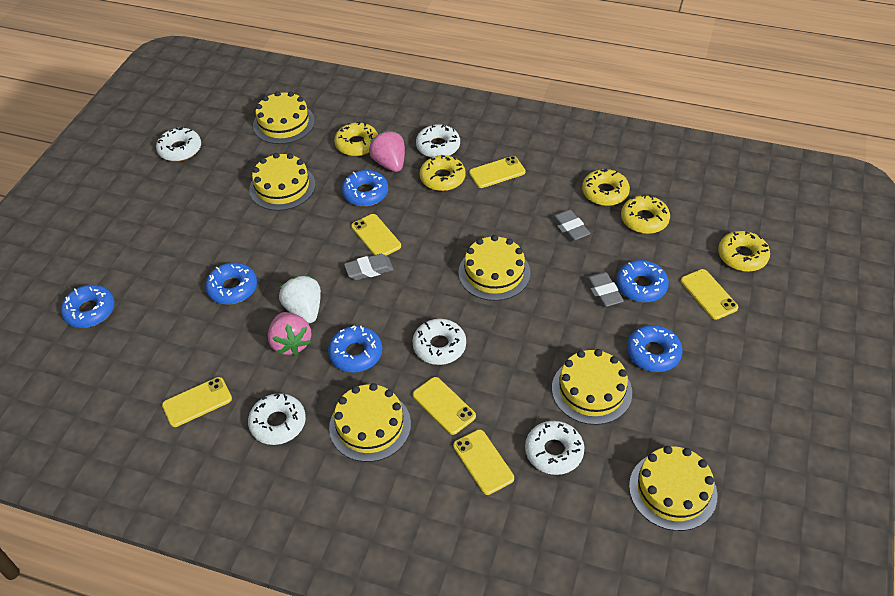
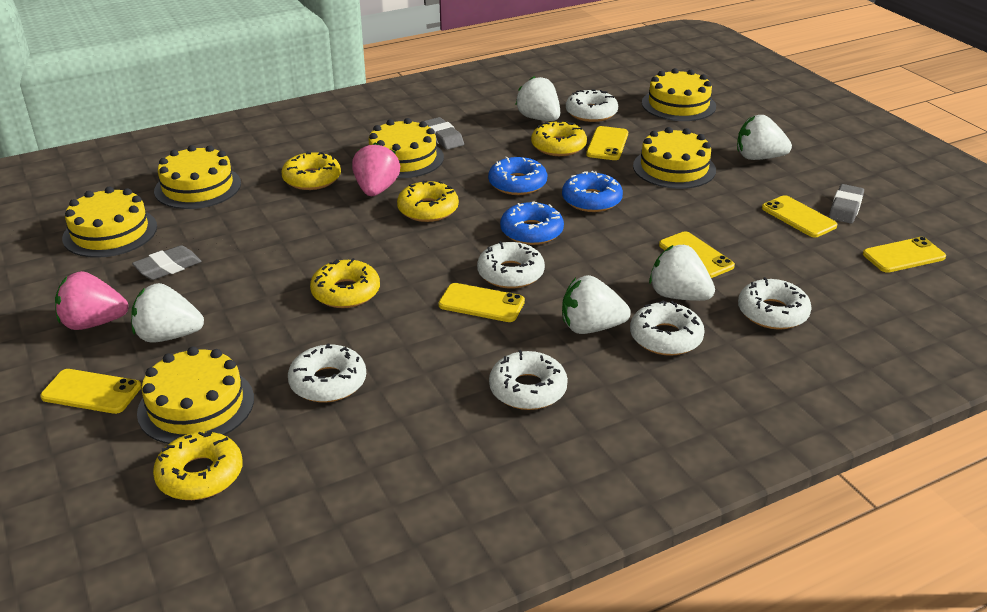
blue donut: [61,285,115,328] [205,263,257,304] [328,325,382,372] [342,170,388,206] [616,260,669,302] [627,325,683,372] = 6 -> [488,157,547,195] [500,201,564,245] [562,171,623,212] = 3
white donut: [156,127,201,162] [248,393,306,445] [412,319,466,365] [416,124,460,157] [525,421,584,475] = 5 -> [288,343,366,402] [477,241,545,289] [489,350,568,410] [566,89,618,122] [630,300,705,356] [738,277,812,330] = 6
white strawberry: [279,275,321,323] = 1 -> [131,283,204,343] [515,76,560,121] [562,275,631,334] [649,245,715,301] [737,115,792,160] = 5

